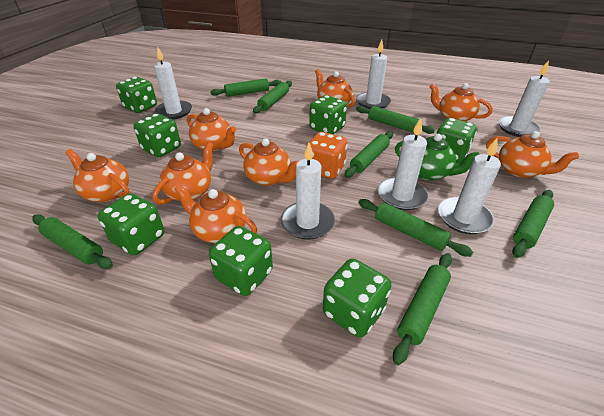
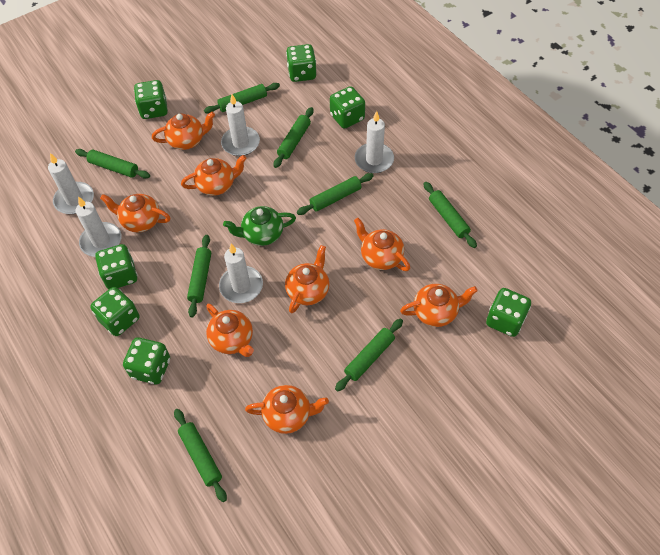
orange dice: [306,132,347,179] = 1 -> none = 0
white candle: [154,46,192,119] [281,143,335,240] [356,40,391,109] [378,118,429,210] [438,138,501,234] [499,60,550,137] = 6 -> [48,153,94,214] [75,196,121,257] [219,244,263,303] [221,94,260,156] [355,111,394,173] = 5

